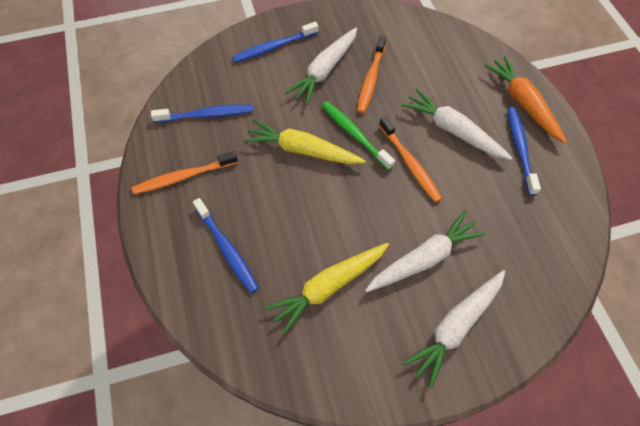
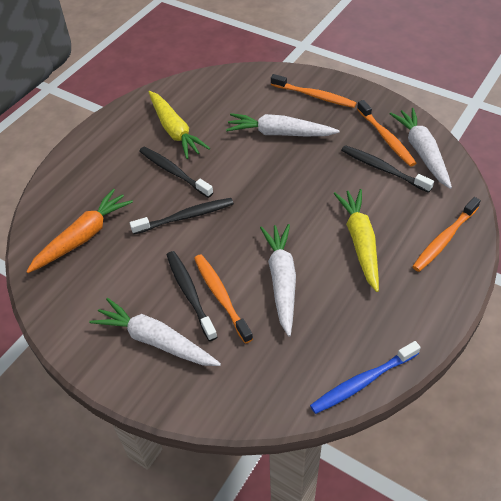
black toothbrush: none = 0 -> [130,198,234,234] [140,147,213,198] [167,251,217,341] [341,145,434,193] = 4
blue toothbrush: [151,105,254,123] [193,198,259,293] [232,22,319,63] [508,107,541,195] = 4 -> [310,341,421,414] = 1
green toothbrush: [321,101,395,170] = 1 -> none = 0
orange toothbrush: [132,151,238,194] [357,35,386,113] [379,116,442,203] = 3 -> [194,254,253,344] [271,74,356,108] [357,100,416,167] [412,197,481,272] = 4

